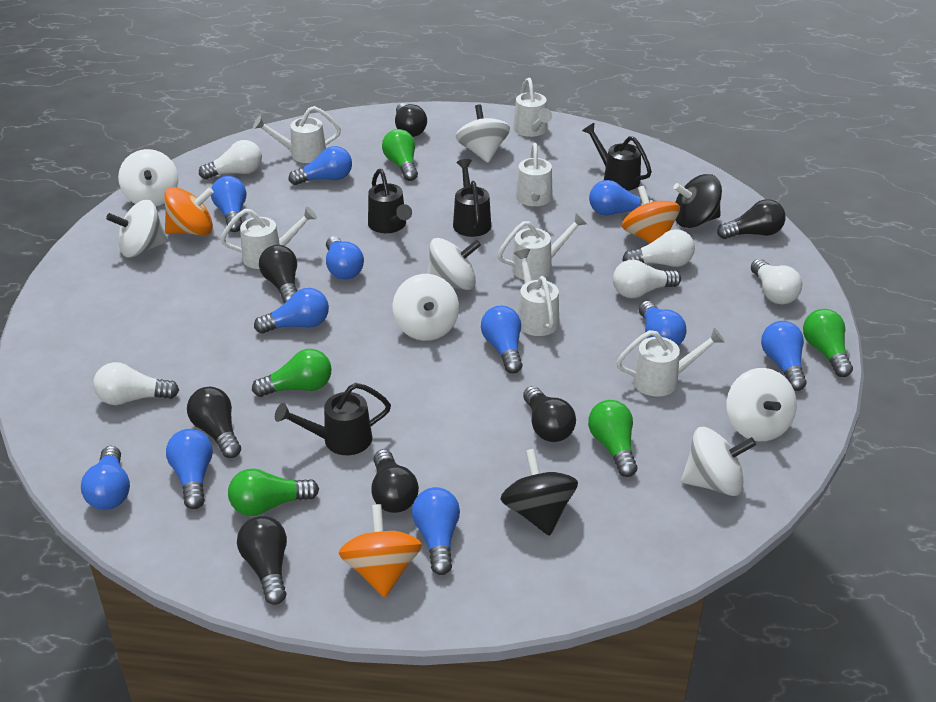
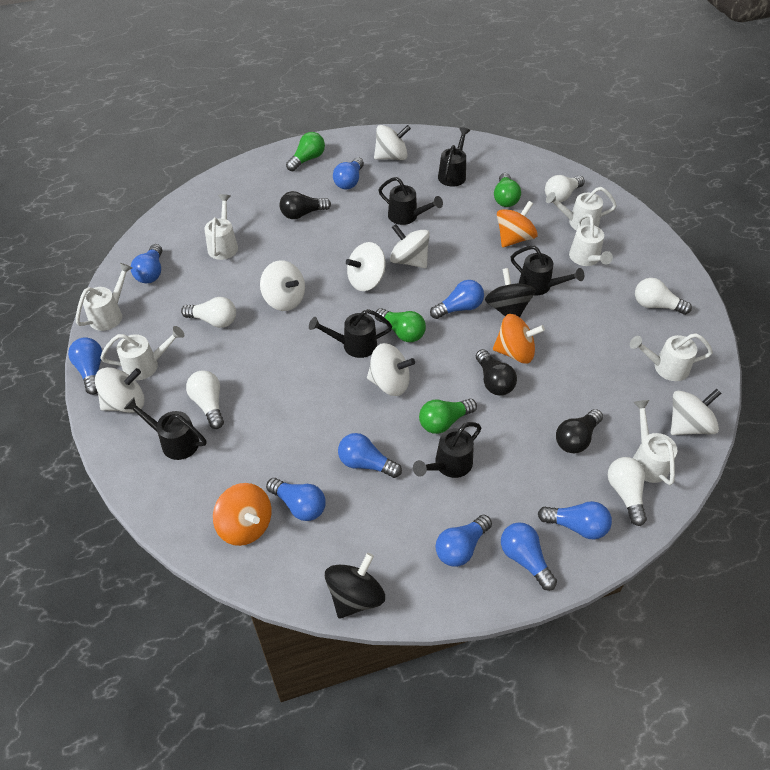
black light bulb: [187,387,241,458] [237,516,287,605] [259,245,297,303] [371,449,419,513] [395,103,427,137] [523,386,576,442] [717,199,785,239] = 7 -> [279,191,331,219] [476,349,517,395] [556,409,603,453] = 3
black watering can: [275,383,391,455] [368,169,412,233] [453,159,491,237] [582,123,652,191] = 4 -> [124,397,206,460] [309,309,392,358] [379,177,443,225] [413,422,481,478] [438,127,470,187] [511,246,584,295] = 6
blue light bulb: [81,446,130,510] [166,429,213,509] [211,176,247,232] [254,288,329,334] [289,146,352,185] [326,236,364,280] [412,487,460,575] [481,306,522,374] [589,180,654,216] [639,301,687,346] [761,321,807,391] = 11 -> [68,337,102,395] [131,244,162,283] [266,478,326,521] [333,158,364,190] [338,433,402,478] [430,280,484,319] [435,514,492,567] [501,522,557,591] [538,501,612,539] = 9
green light bulb: [228,468,319,516] [252,349,332,397] [382,129,418,181] [588,400,637,477] [803,309,853,377] = 5 -> [286,132,325,171] [375,308,426,342] [419,399,477,434] [494,173,521,207] = 4

